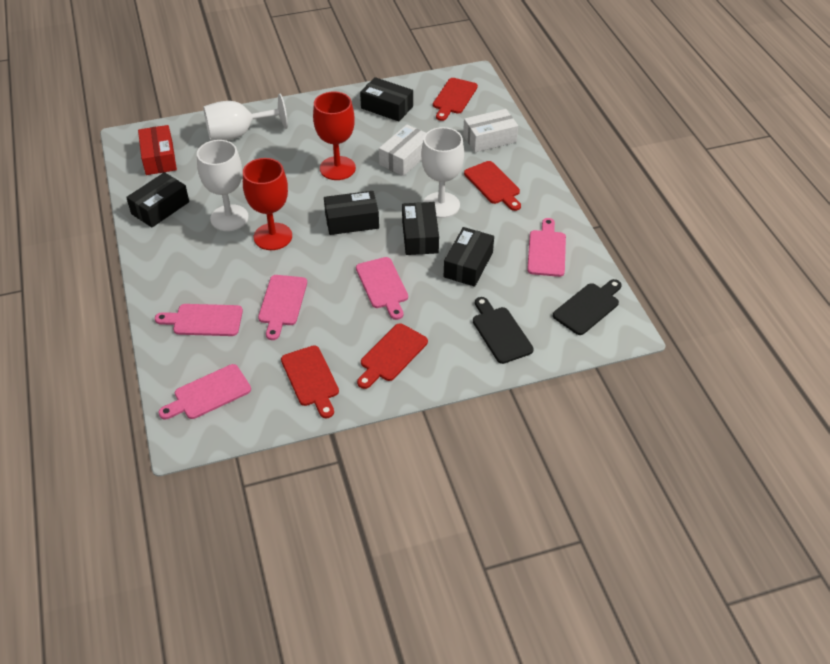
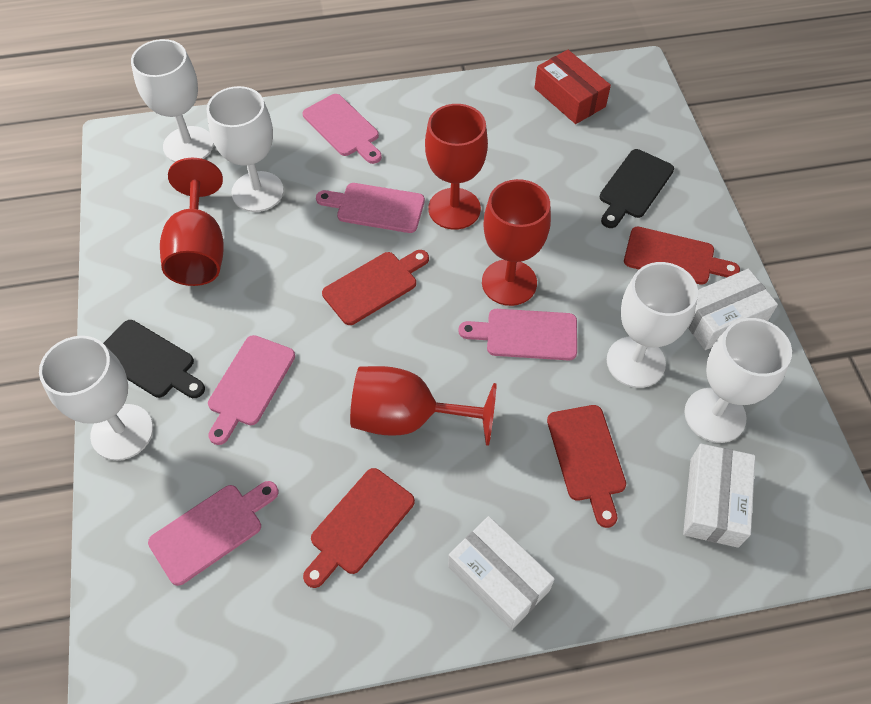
black box: [126,172,189,227] [324,191,379,235] [360,77,413,122] [402,202,439,255] [444,227,494,287] = 5 -> none = 0
red goblet: [243,158,292,250] [313,91,356,180] = 2 -> [160,158,224,286] [350,366,497,446] [425,104,488,230] [482,179,551,306] = 4
white box: [379,124,426,176] [463,109,518,152] = 2 -> [448,516,555,630] [683,444,755,548] [688,269,778,350] = 3
white goblet: [197,140,249,231] [203,94,288,141] [421,127,464,218] = 3 -> [39,336,153,460] [131,39,214,162] [207,86,284,212] [607,262,698,388] [684,318,792,443] = 5

